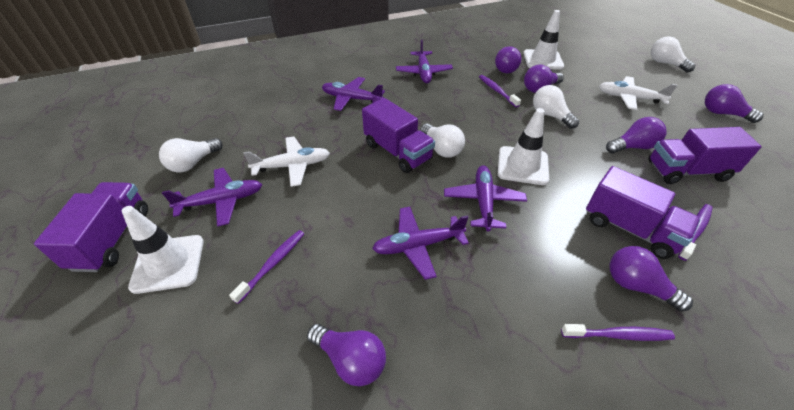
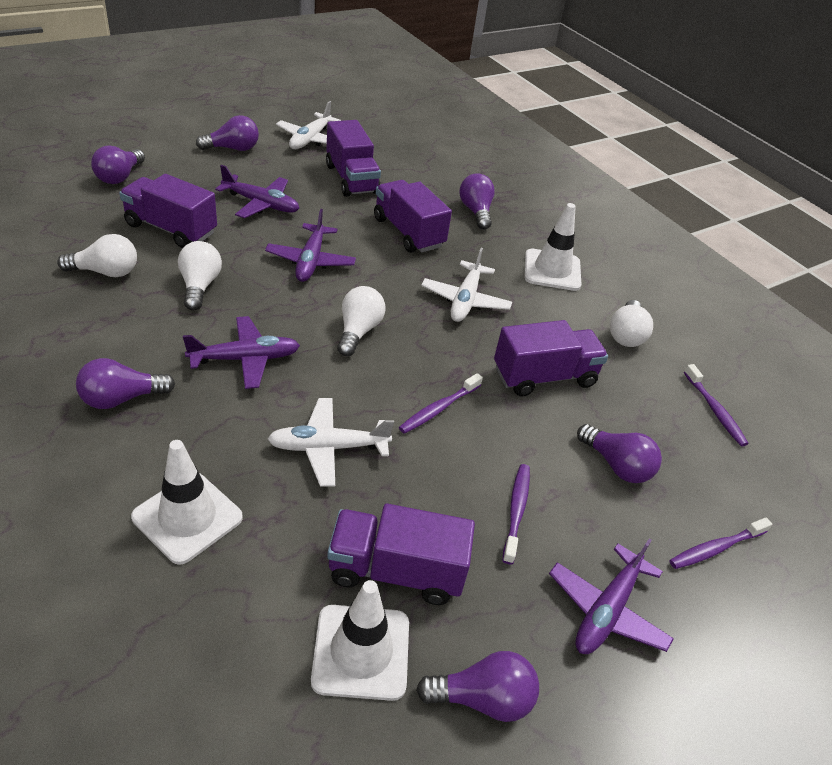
purple plane: [162,168,262,227] [322,77,385,111] [372,207,469,280] [396,40,453,83] [444,165,527,232] = 5 -> [183,316,300,389] [215,165,299,218] [265,209,356,282] [549,539,674,654] = 4
purple truck: [34,182,148,272] [362,98,435,173] [586,166,700,259] [648,127,762,184] = 4 -> [119,174,217,248] [326,120,381,197] [327,504,475,605] [374,180,452,253] [494,320,608,396] = 5
white plane: [243,136,330,187] [599,76,678,110] = 2 -> [267,398,394,487] [276,101,341,149] [421,248,512,322] = 3

